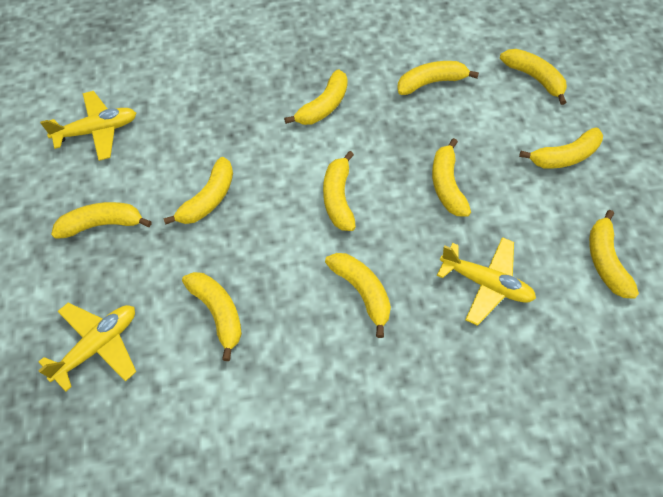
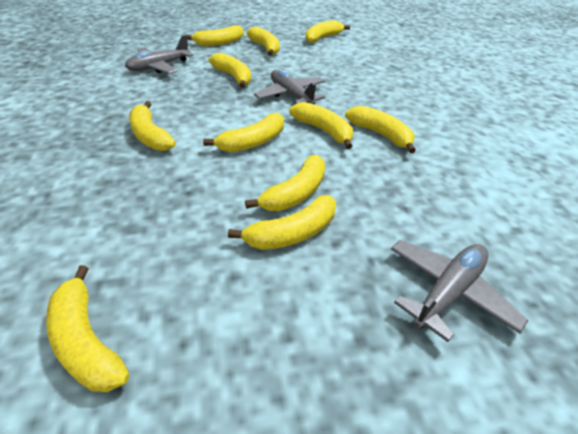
grey plane: none = 0 -> [125,35,193,74] [254,70,325,104] [391,240,528,342] = 3
yellow plane: [38,303,136,392] [40,91,136,161] [437,237,536,326] = 3 -> none = 0

